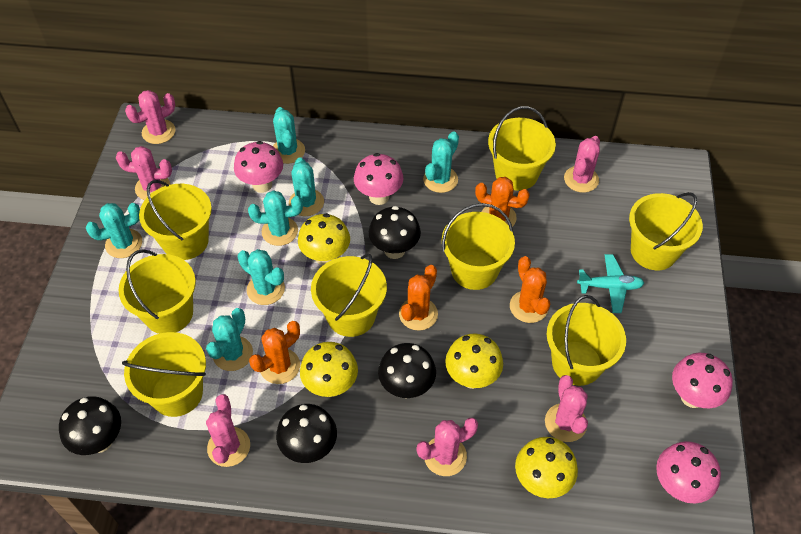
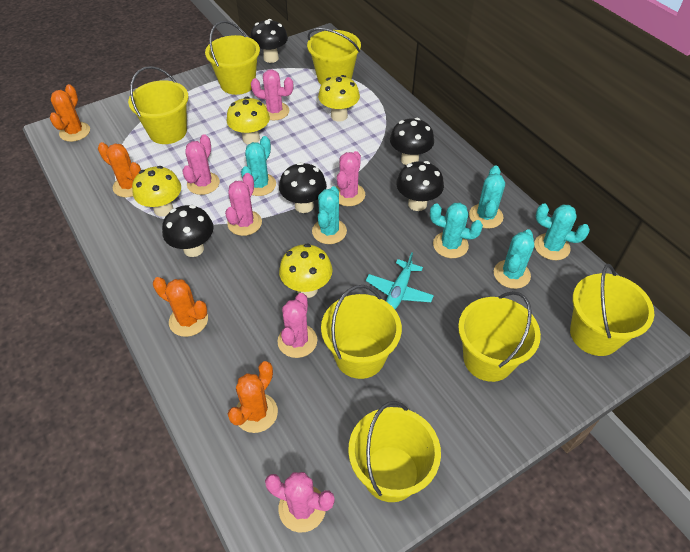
black mushroom: [59,396,121,455] [276,404,337,463] [369,206,421,259] [378,343,436,398] = 4 -> [162,205,214,257] [250,19,288,63] [279,162,327,213] [390,118,434,165] [396,161,444,211] = 5
pink mushroom: [234,141,283,193] [354,153,403,205] [656,441,721,503] [672,353,733,408] = 4 -> none = 0
turquoise cactus: [86,203,142,258] [206,308,253,371] [238,249,285,305] [248,190,303,246] [273,107,305,164] [289,157,324,216] [423,131,459,193] = 7 -> [241,136,276,196] [312,186,347,244] [430,203,483,258] [469,165,505,229] [494,229,534,289] [534,203,590,260] = 6
yellow bucket: [118,249,196,334] [122,332,206,417] [139,180,212,260] [311,253,387,337] [442,203,515,290] [488,106,556,191] [547,295,626,386] [629,192,703,270] = 8 -> [128,66,189,144] [205,21,260,95] [307,28,361,84] [321,285,402,379] [348,401,441,502] [458,291,541,382] [570,264,654,356] = 7

